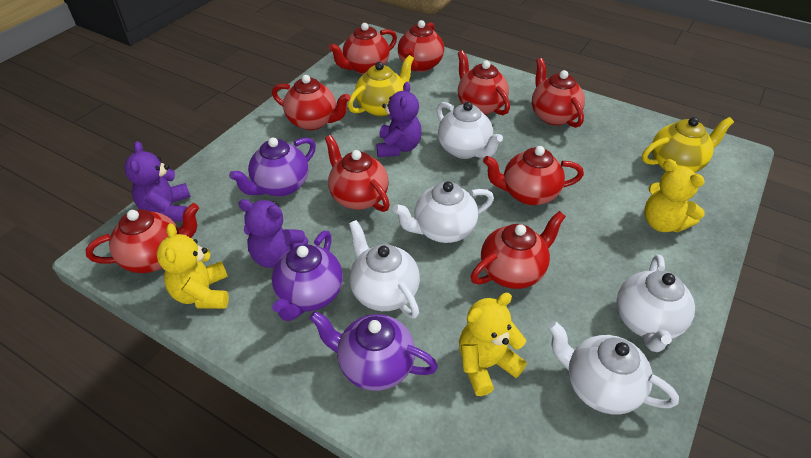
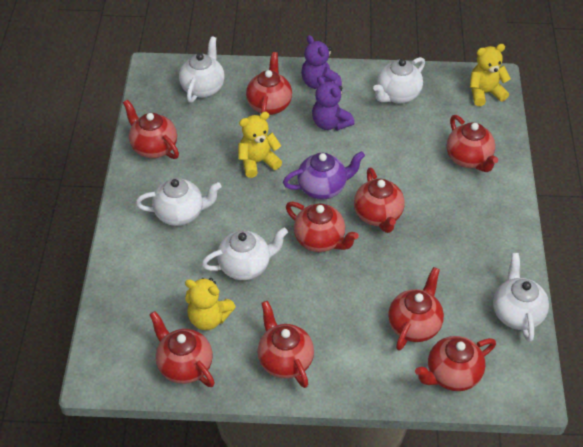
purple teapot: [229,137,316,197] [272,231,343,321] [309,311,438,391] = 3 -> [283,151,365,200] = 1
purple teddy bear: [124,141,191,222] [238,199,308,268] [376,82,422,157] = 3 -> [301,35,342,89] [312,76,354,131] = 2
yellow teapot: [348,55,414,116] [642,117,734,173] = 2 -> none = 0

